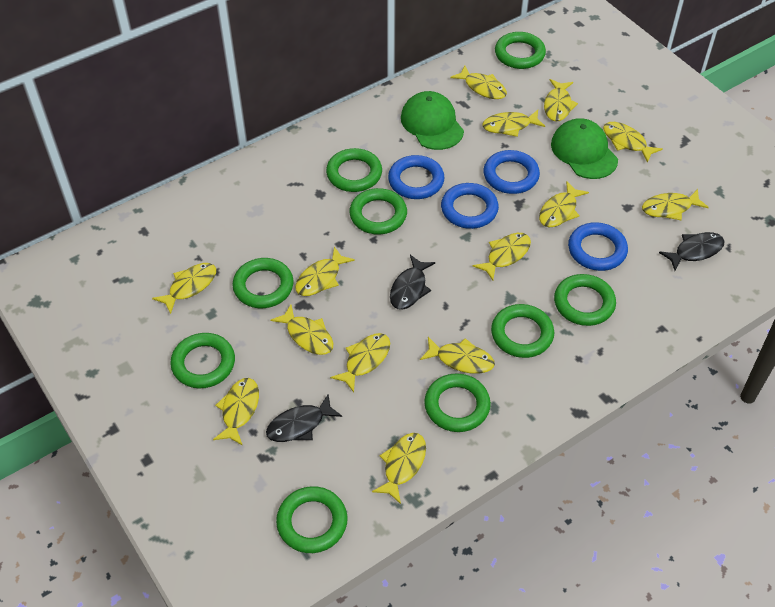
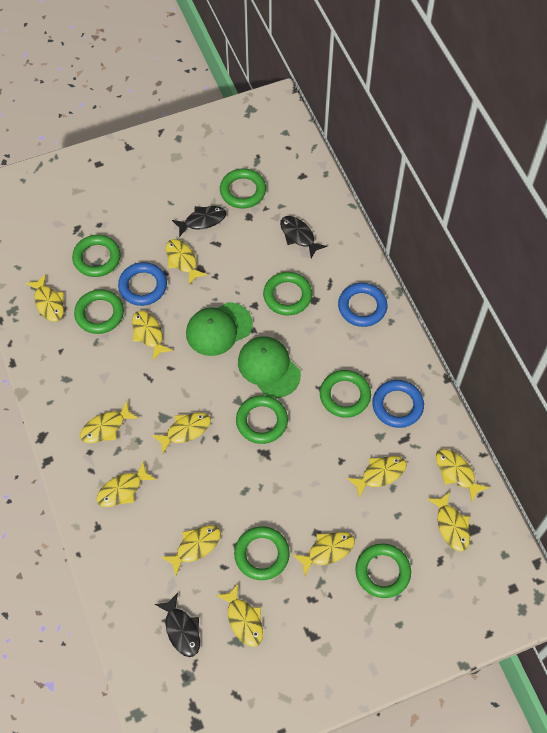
blue ring: [388,155,445,199] [441,183,499,229] [484,150,540,194] [568,222,628,271] = 4 -> [118,262,167,306] [338,283,388,327] [372,380,424,428] = 3
green ring: [170,333,235,388] [232,258,294,308] [276,486,348,553] [326,148,382,192] [349,188,407,234] [424,373,491,432] [491,304,554,358] [495,32,546,69] [554,274,616,326] = 9 -> [72,235,121,277] [74,289,124,334] [220,169,266,208] [234,526,290,580] [236,395,288,444] [263,272,312,316] [320,370,371,418] [355,543,411,598] = 8
yellow fish: [152,263,216,314] [213,378,259,446] [271,305,333,355] [295,246,355,296] [330,333,390,392] [372,433,426,504] [420,337,495,374] [450,66,507,99] [473,233,531,281] [482,110,545,137] [539,181,589,227] [544,79,578,121] [603,122,663,163] [642,189,709,220] = 14 -> [26,274,64,322] [80,401,139,443] [96,462,156,507] [132,310,173,361] [152,413,211,454] [161,525,221,575] [166,239,207,285] [216,584,263,647] [293,532,355,576] [347,456,407,498] [428,491,470,551] [436,449,490,502] = 12

